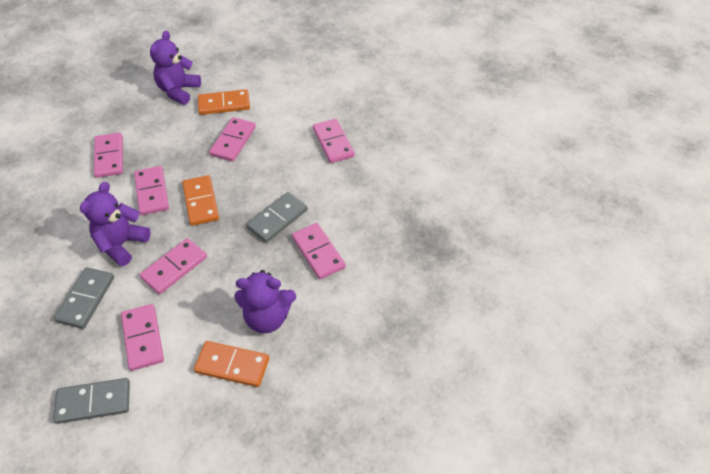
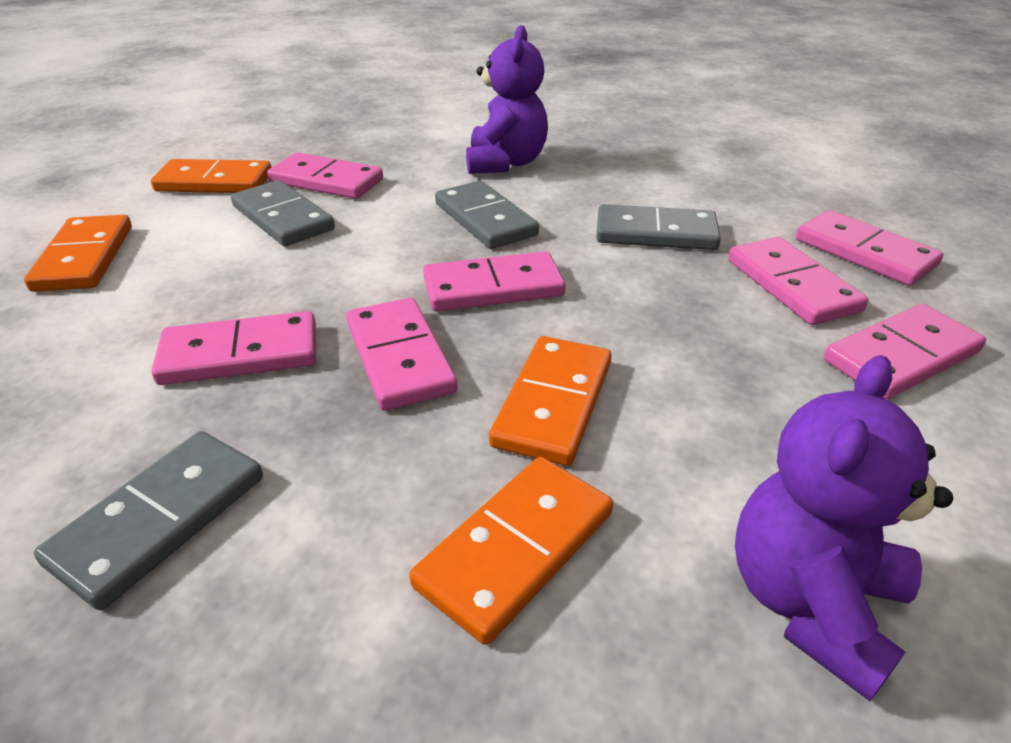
grey domino: [53,378,130,424] [54,267,114,329] [246,192,308,243] = 3 -> [34,431,263,610] [231,180,335,246] [435,181,539,249] [596,204,721,250] = 4
orange domino: [182,175,219,226] [194,341,269,387] [198,89,250,115] = 3 -> [24,215,132,292] [151,159,272,193] [409,457,613,645] [489,336,612,466] = 4
purple teddy bear: [80,182,151,266] [150,31,201,105] [235,270,296,333] = 3 -> [466,25,548,174] [735,355,953,701] = 2

